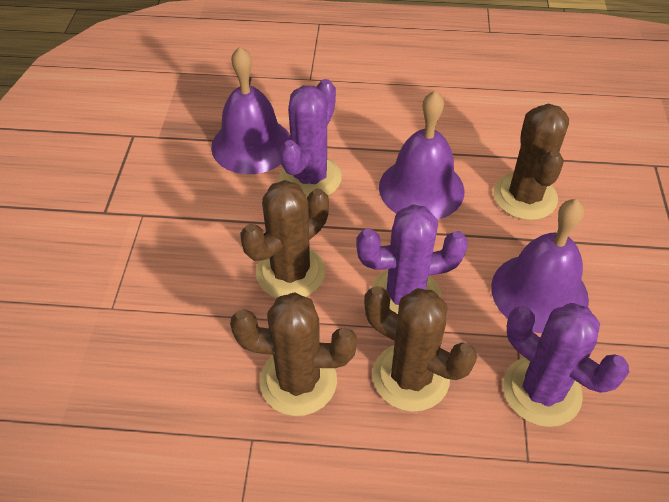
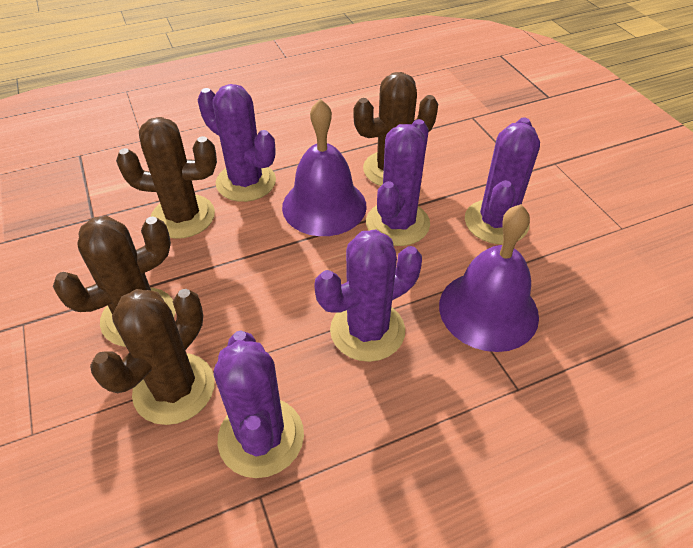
purple bell: [211,46,291,174] [379,90,465,220] [491,199,589,333] = 3 -> [282,99,367,236] [439,204,539,352] = 2
purple cactus: [279,79,342,197] [356,204,468,314] [503,303,629,427] = 3 -> [198,84,276,202] [214,331,304,478] [314,230,422,362] [366,119,430,246] [465,117,540,244] = 5

